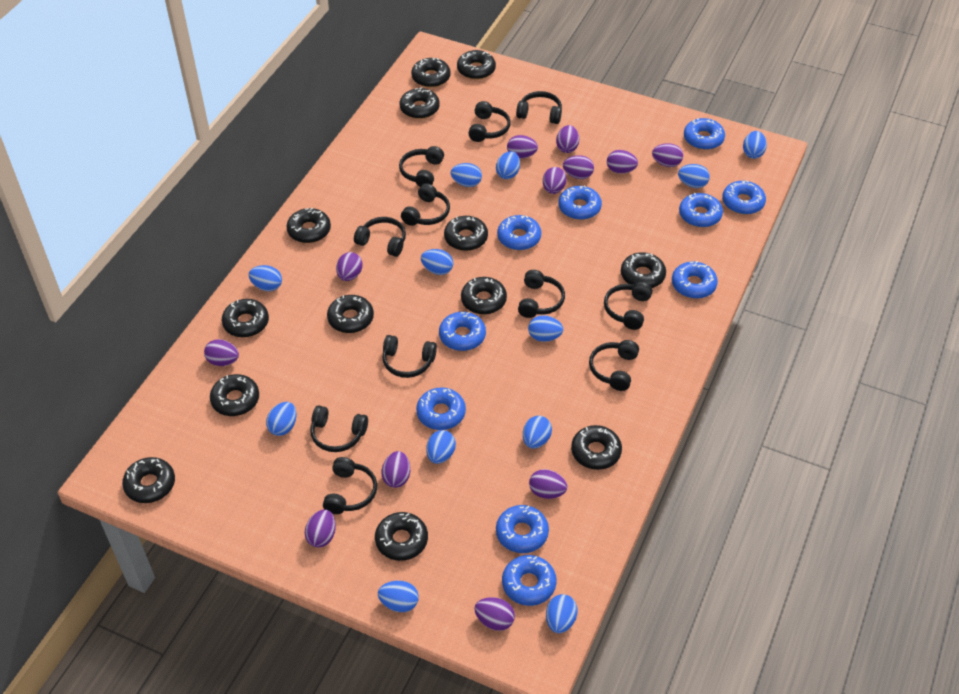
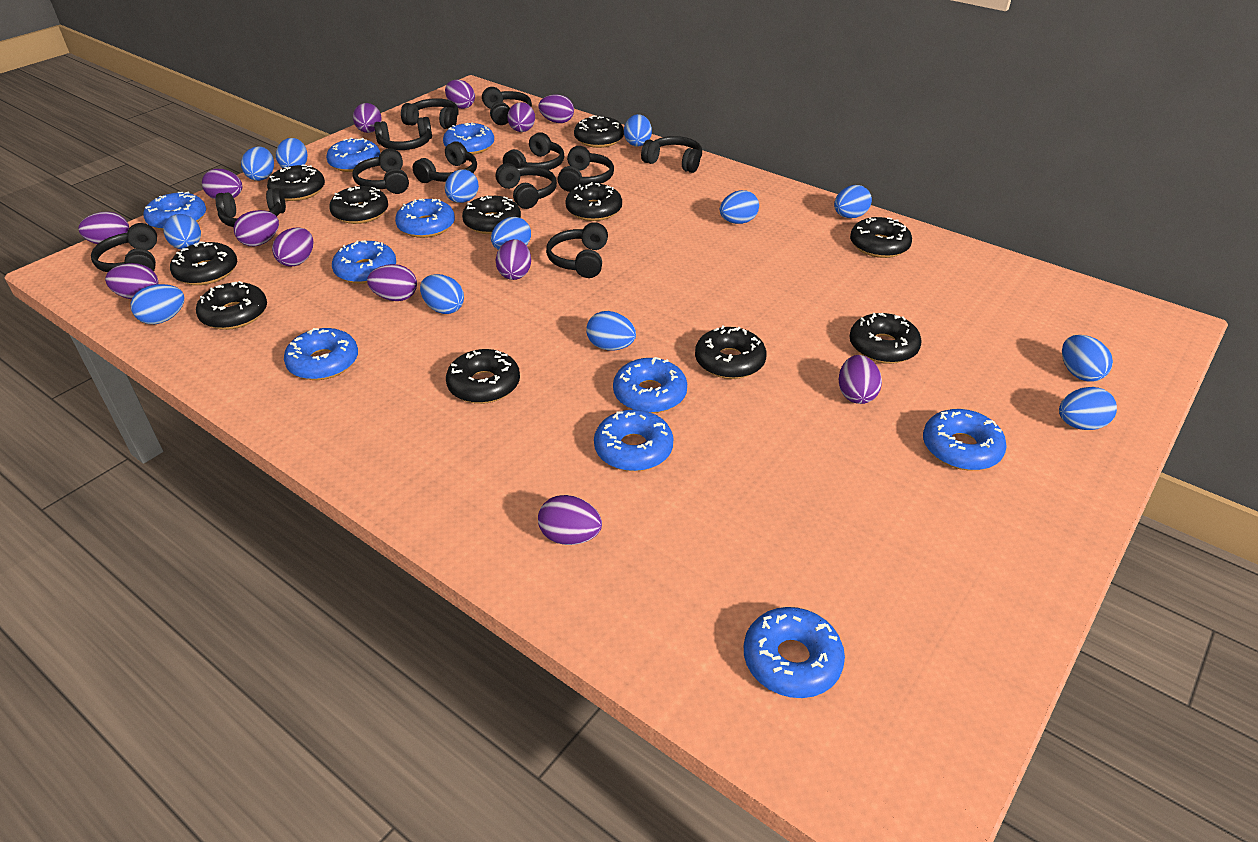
black donut: [122,457,175,503] [210,374,259,416] [222,299,269,337] [287,207,331,243] [327,295,374,333] [375,512,428,561] [400,87,440,119] [411,58,451,87] [444,216,488,251] [457,50,496,80] [461,277,507,315] [571,425,622,470] [621,252,666,288] = 13 -> [170,241,237,285] [196,281,267,330] [267,165,325,201] [329,186,388,224] [446,349,520,404] [462,196,521,234] [565,182,622,221] [574,115,624,148] [695,326,767,379] [849,313,922,364] [850,217,912,258] = 11
black headphones: [310,405,368,452] [323,457,377,514] [354,217,406,257] [382,335,437,378] [399,146,444,187] [401,183,450,226] [468,101,511,142] [516,91,562,124] [518,270,565,318] [589,340,639,391] [604,282,652,330] = 11 -> [91,223,157,272] [216,188,286,227] [353,148,409,194] [374,117,432,150] [401,98,458,129] [413,141,477,183] [482,87,532,125] [496,163,557,209] [503,132,564,170] [546,222,608,278] [558,146,614,192] [641,136,702,173] = 12
blue egg: [249,265,282,291] [266,402,297,436] [378,581,419,612] [421,249,453,275] [426,430,456,464] [451,163,482,187] [496,151,520,179] [523,416,552,448] [528,315,563,342] [546,594,577,633] [678,164,710,188] [743,131,767,159] = 12 -> [131,284,184,324] [163,214,201,249] [241,147,274,181] [276,138,307,168] [420,274,464,314] [445,169,479,203] [491,217,531,250] [586,311,636,351] [624,114,652,147] [720,190,759,224] [834,185,872,218] [1059,387,1117,430] [1062,335,1113,382] = 13
purple egg: [204,339,239,366] [305,509,336,547] [336,252,363,281] [381,451,410,488] [474,597,515,631] [507,135,538,159] [529,469,567,499] [543,167,567,194] [556,125,579,153] [563,155,594,179] [607,150,638,174] [652,143,683,167] = 12 -> [78,212,129,244] [105,263,159,300] [202,169,242,199] [234,210,279,246] [272,228,313,267] [353,103,382,133] [367,264,417,301] [445,80,475,109] [496,239,531,280] [507,102,535,132] [538,95,574,123] [538,495,602,545] [838,355,882,404] = 13

